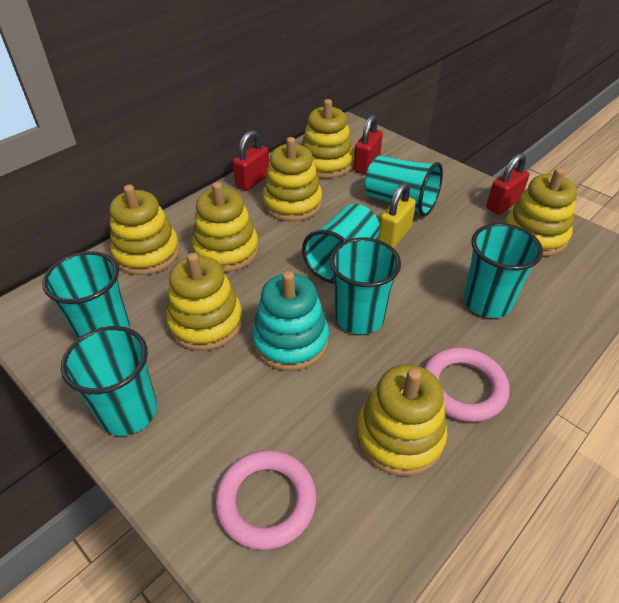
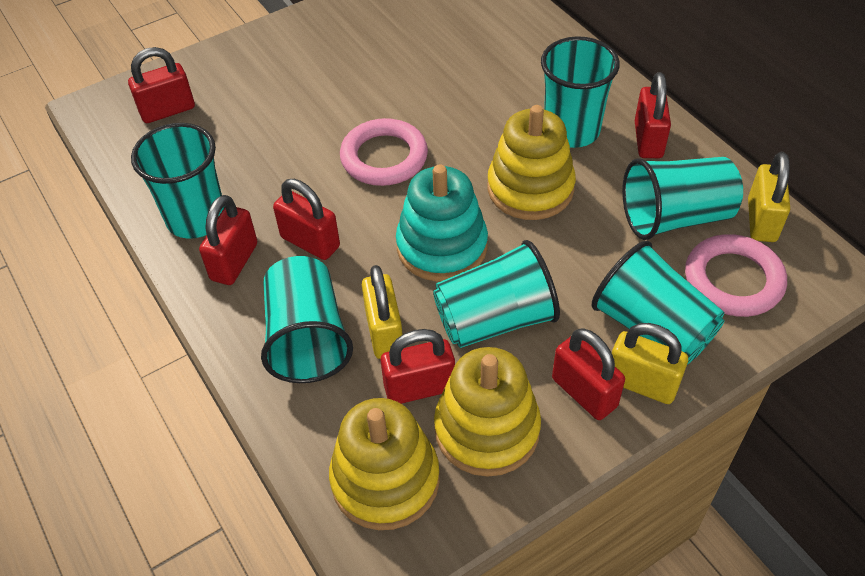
red padlock: [233,130,269,191] [354,115,383,174] [486,153,529,215] = 3 -> [128,47,195,123] [199,195,257,285] [273,179,340,260] [381,329,455,404] [552,328,625,420] [635,72,671,158] = 6
yellow padlock: [378,182,416,248] = 1 -> [362,265,403,359] [612,323,688,404] [748,152,790,242] = 3
yellow stacking toy: [109,185,180,275] [166,253,243,351] [192,182,259,272] [262,137,322,222] [302,99,354,178] [357,364,447,476] [505,168,577,256] = 7 -> [329,398,440,530] [434,347,541,477] [487,105,576,220] = 3

